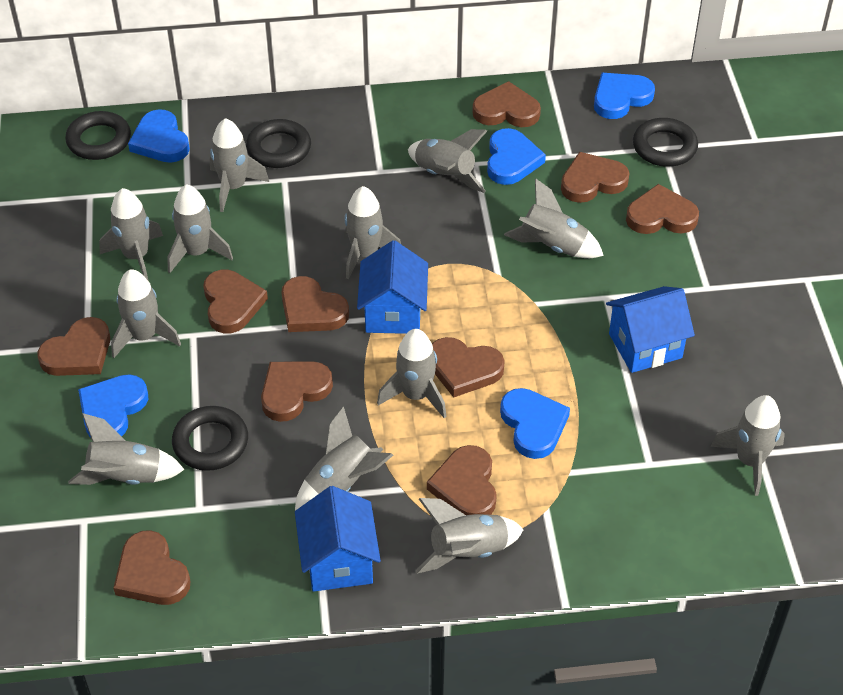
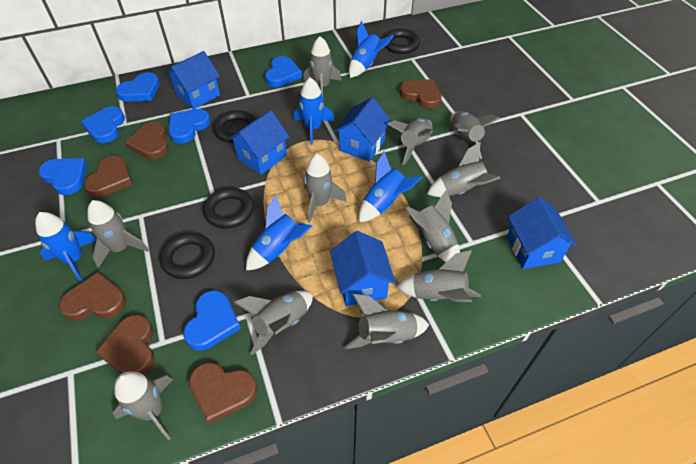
blue heart: [78,374,148,438] [128,109,190,163] [487,128,546,185] [500,388,570,459] [594,73,655,119] = 5 -> [38,158,87,195] [81,106,125,143] [116,72,159,102] [168,109,211,144] [183,290,241,351] [265,56,302,87] = 6
blue house: [295,486,381,592] [357,240,428,334] [606,286,695,373] = 3 -> [166,51,220,109] [228,110,289,175] [330,231,396,306] [334,97,392,162] [507,197,578,269] = 5
blue rocket: none = 0 -> [35,212,97,281] [246,195,312,271] [294,77,335,145] [349,21,394,78] [359,151,422,222] = 5
brown heart: [37,317,110,376] [113,530,190,605] [203,270,268,333] [261,361,333,422] [281,276,349,332] [427,445,497,515] [432,337,505,398] [472,81,541,127] [561,152,630,203] [626,184,699,234] = 10 -> [59,272,126,321] [84,155,133,197] [96,315,154,375] [125,122,169,160] [189,362,257,424] [400,79,442,109] = 6
grey rocket: [68,413,185,485] [99,188,163,281] [111,269,181,358] [167,184,233,273] [210,118,269,212] [295,406,393,511] [345,186,401,279] [377,329,447,418] [408,129,487,193] [416,498,524,574] [504,178,604,258] [711,395,785,496] = 12 -> [87,200,149,268] [112,371,172,440] [234,291,313,355] [303,36,341,97] [304,154,347,223] [345,294,429,349] [387,118,433,165] [397,250,481,302] [406,190,460,263] [427,141,500,197] [451,111,500,159] = 11

